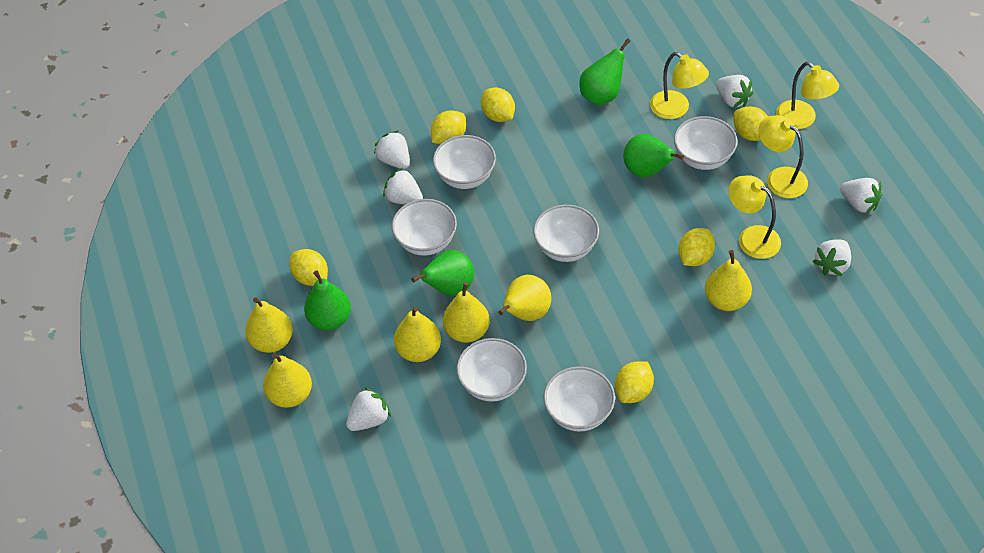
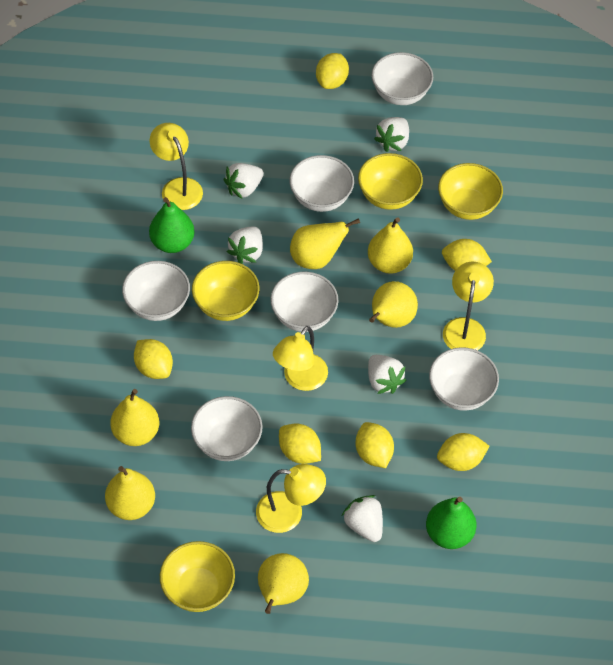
green pear: [304,270,351,330] [411,250,474,296] [580,38,631,105] [623,134,684,177] = 4 -> [149,197,195,253] [426,497,477,549] = 2
white strawberry: [346,387,391,431] [374,131,410,169] [383,168,423,204] [716,75,753,108] [813,239,851,276] [840,178,882,213] = 6 -> [224,163,264,199] [227,227,263,264] [342,495,383,542] [368,355,406,394] [374,117,409,152] = 5
yellow bowl: none = 0 -> [160,541,235,612] [192,261,260,321] [358,153,423,210] [438,163,503,220] = 4

